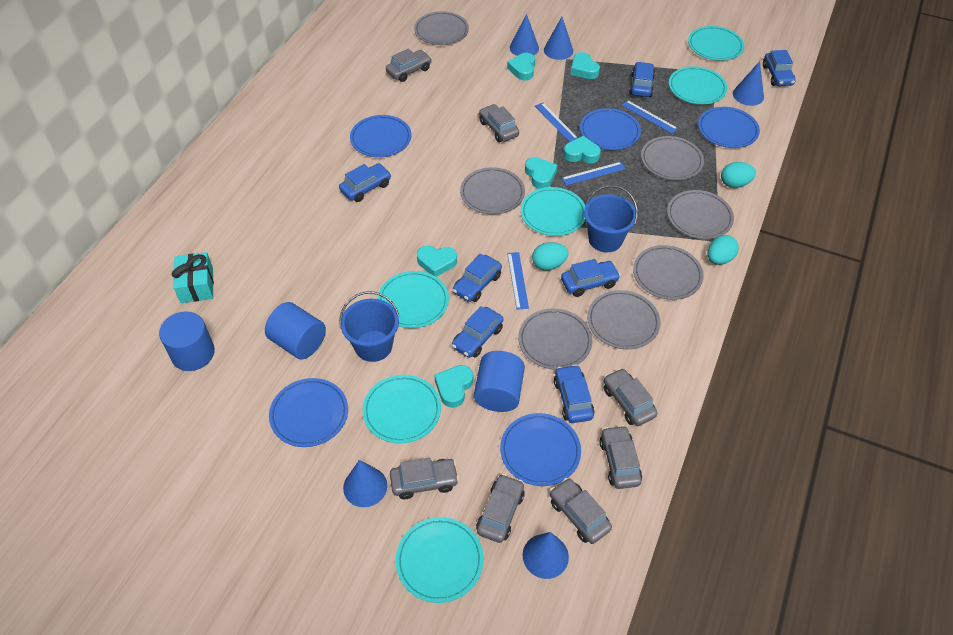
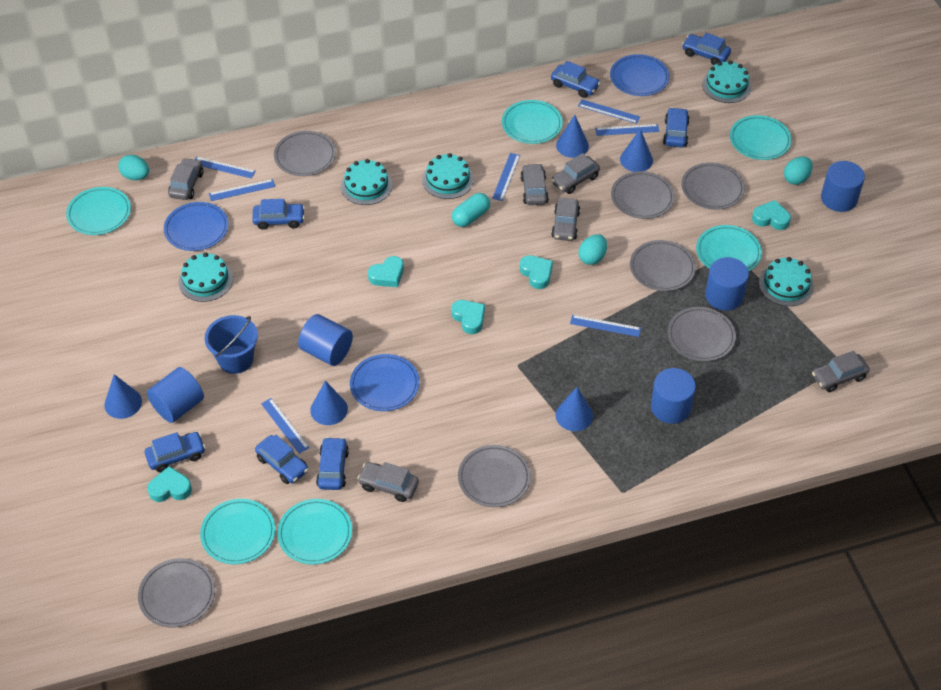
blue bucket: [339,291,399,362] [584,185,638,252] = 2 -> [205,315,258,374] = 1
blue cylinder: [159,311,215,371] [265,302,326,359] [474,351,525,412] = 3 -> [147,367,204,423] [298,314,353,366] [651,368,696,424] [705,257,749,311] [821,161,865,212] = 5
blue plate: [269,378,348,447] [350,115,412,157] [500,413,581,486] [580,108,641,150] [698,107,760,148] = 5 -> [164,202,229,251] [350,354,420,411] [610,54,670,96] = 3
blue ruler: [507,252,529,310] [535,103,578,142] [562,162,625,185] [622,100,678,133] = 4 -> [194,156,255,178] [209,179,275,201] [261,398,310,454] [492,153,520,201] [570,315,641,337] [578,99,640,124] [595,124,659,136] = 7
grey car: [386,48,432,82] [390,458,459,499] [476,474,525,543] [479,104,519,142] [550,478,612,544] [600,425,642,489] [604,368,657,426] = 7 -> [168,158,204,200] [357,462,419,502] [520,163,549,205] [551,153,600,194] [551,198,580,241] [812,351,870,392] = 6
turquoise cake: none = 0 -> [179,252,233,302] [341,159,392,205] [422,153,474,199] [702,61,752,103] [759,257,814,306] = 5
turquoise capsule: none = 0 -> [452,193,490,227] = 1
turquoise gift: [172,252,214,303] = 1 -> none = 0
turquoise heart: [417,246,457,277] [434,365,473,408] [507,53,535,80] [525,157,557,189] [563,136,601,163] [570,52,600,79] = 6 -> [147,466,192,502] [368,256,404,287] [451,300,485,334] [520,255,553,289] [752,200,791,230] = 5

